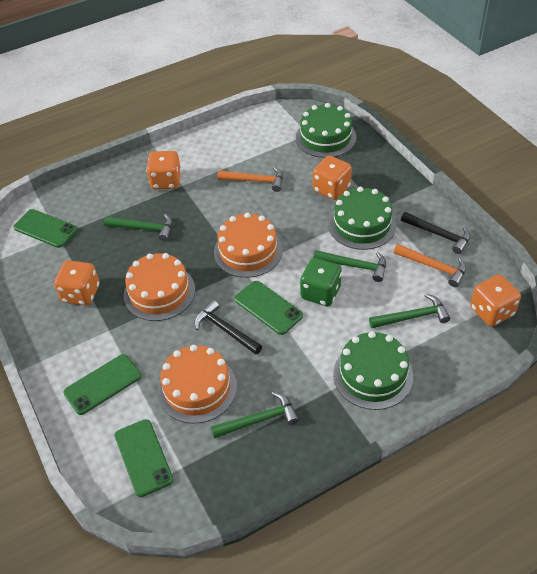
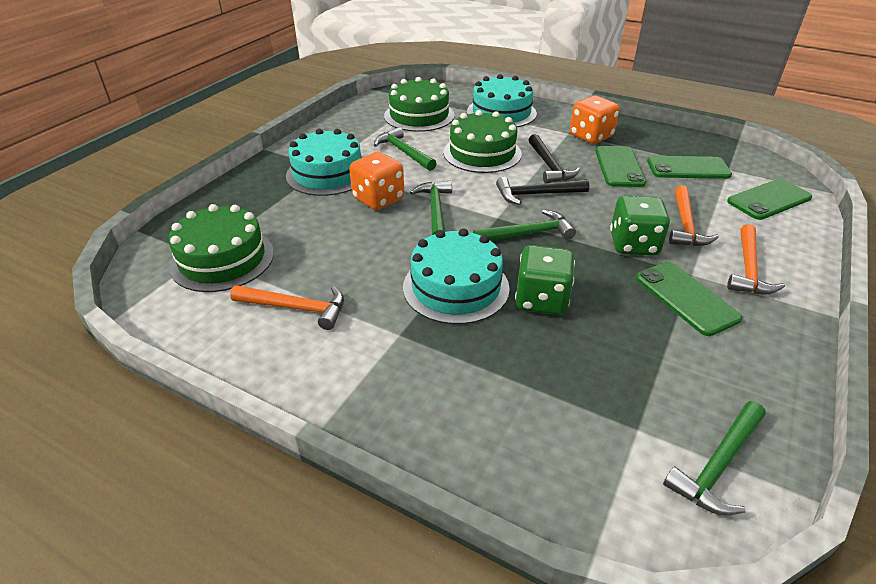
green dice: [300,258,342,306] = 1 -> [515,245,575,315] [610,195,670,255] = 2
orange cake: [124,253,195,321] [158,345,237,424] [214,212,283,278] = 3 -> none = 0
orange dice: [54,260,99,306] [146,151,181,190] [313,156,352,200] [470,275,521,326] = 4 -> [349,152,404,210] [570,96,620,144] = 2
orange hammer: [217,167,283,192] [394,244,466,287] = 2 -> [230,285,344,330] [669,185,719,246] [727,224,785,294] = 3
turquoise cake: none = 0 -> [286,129,362,196] [403,229,510,324] [467,74,537,127] = 3

